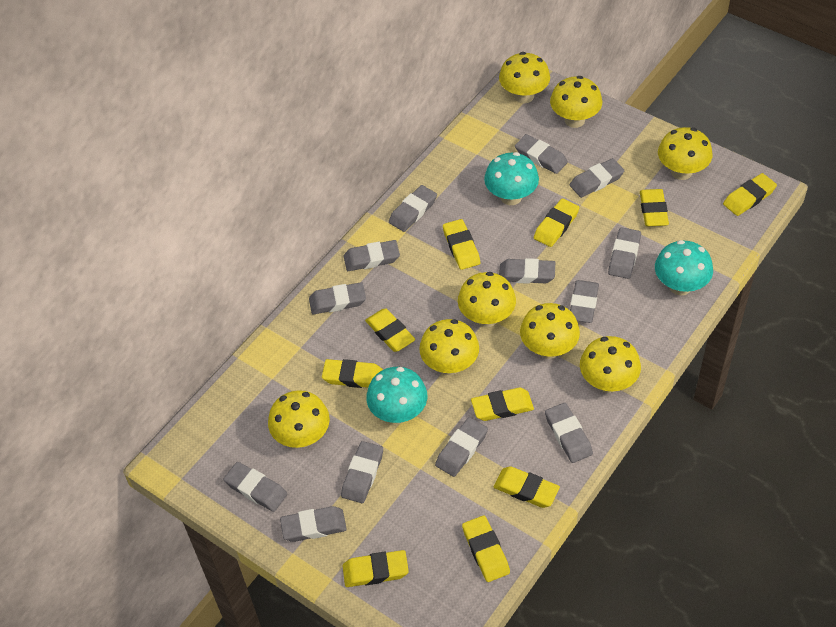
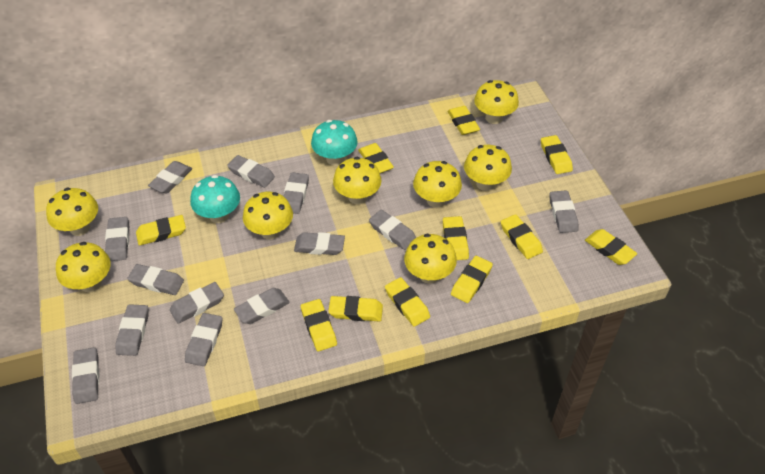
turquoise mushroom: [366,367,427,423] [484,152,539,205] [655,240,713,296] = 3 -> [190,175,240,223] [311,120,358,165] = 2
yellow eraser: [322,359,383,388] [343,550,409,587] [365,308,415,352] [443,219,480,270] [462,516,510,582] [471,388,534,421] [494,467,560,508] [534,198,580,247] [640,189,669,226] [723,173,777,216] = 10 -> [136,215,186,246] [301,299,337,351] [328,296,383,321] [358,143,394,173] [385,277,430,327] [443,216,469,260] [448,106,480,135] [451,256,493,303] [501,214,543,259] [541,135,573,174] [585,229,637,265] = 11

